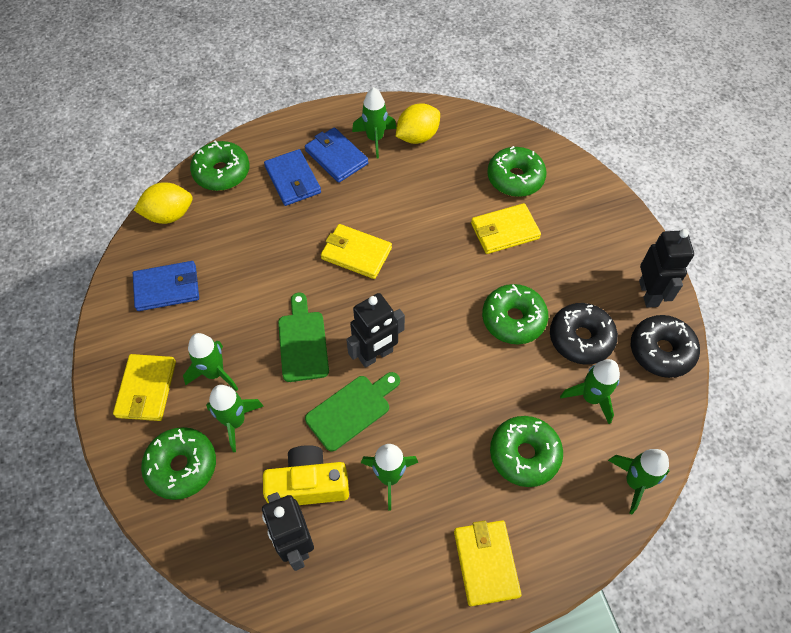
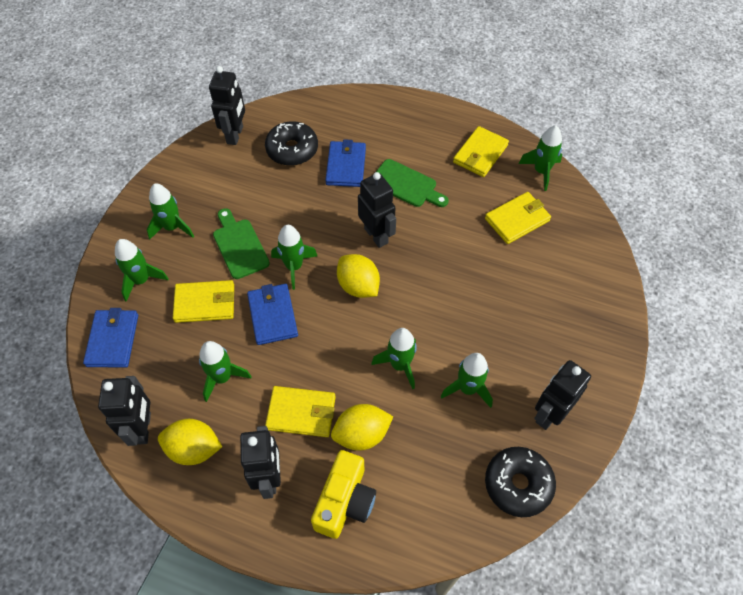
black robot: [262,492,314,571] [346,293,405,368] [639,229,694,308] = 3 -> [98,376,151,446] [209,66,245,145] [240,426,281,499] [358,172,396,248] [534,360,591,430] = 5
green donut: [141,427,216,500] [190,141,249,191] [482,284,548,344] [487,146,547,197] [490,416,563,487] = 5 -> none = 0
green rocket: [183,333,238,391] [206,385,264,452] [352,87,396,159] [361,444,418,510] [560,359,620,424] [608,449,669,514] = 6 -> [115,239,169,302] [147,183,194,240] [199,341,252,402] [271,225,317,290] [371,328,417,389] [441,353,493,408] [519,125,562,191] = 7
yellow lemon: [134,182,193,224] [396,103,440,144] = 2 -> [158,419,222,465] [331,404,393,450] [337,254,380,298] = 3

